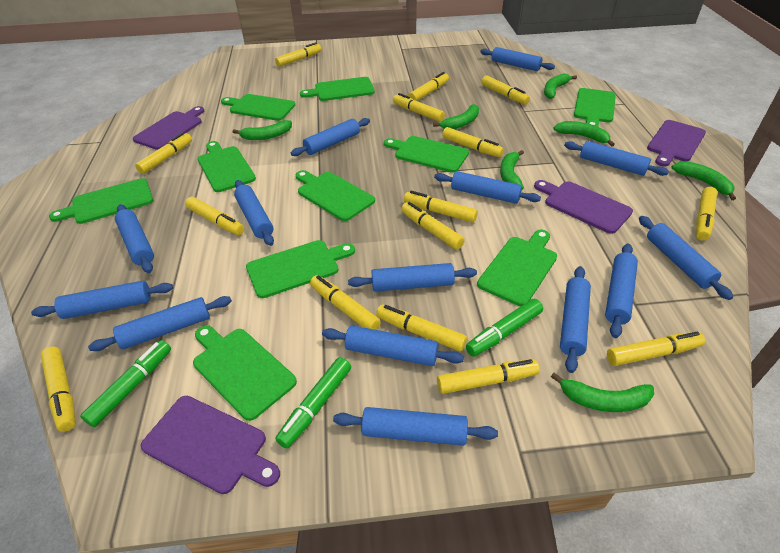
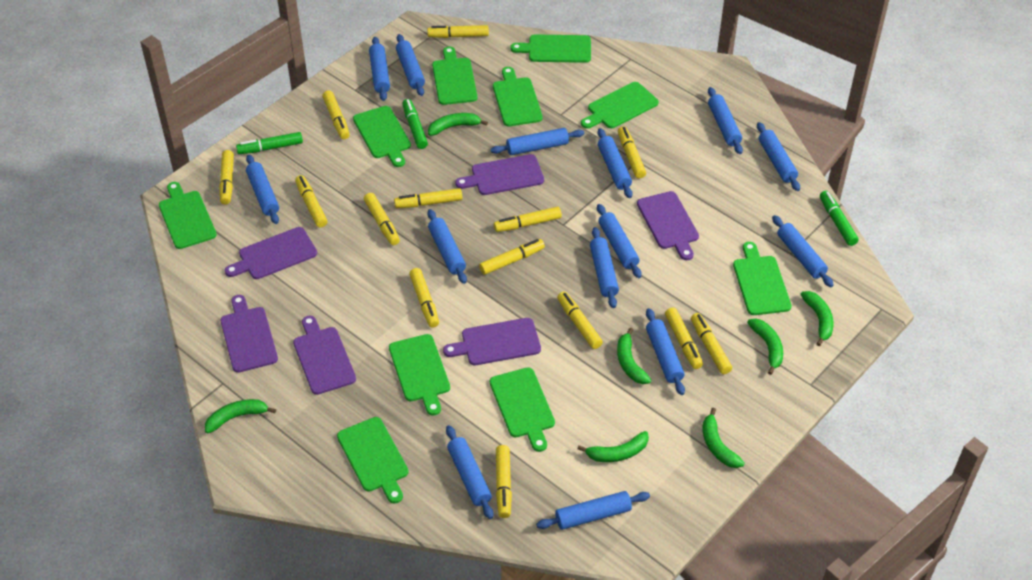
purple cutting board: [133,106,204,150] [141,396,280,494] [534,180,633,234] [647,120,706,166] = 4 -> [220,295,278,373] [225,227,317,279] [293,316,356,395] [443,318,541,365] [455,154,544,195] [637,191,699,260] = 6
yellow marker: [41,347,76,432] [135,132,192,174] [185,197,244,235] [275,42,322,67] [310,275,381,330] [376,304,467,352] [393,93,445,122] [401,202,465,250] [404,191,478,223] [408,72,449,101] [437,359,540,394] [442,127,504,157] [481,76,530,105] [607,332,705,366] [696,187,717,241] = 15 -> [219,150,234,205] [295,175,328,228] [322,91,350,139] [364,193,400,245] [394,188,462,208] [409,268,439,328] [427,25,489,38] [479,239,545,275] [494,206,562,232] [496,445,512,518] [557,292,603,349] [618,126,646,179] [665,307,703,369] [691,313,732,374] = 14

